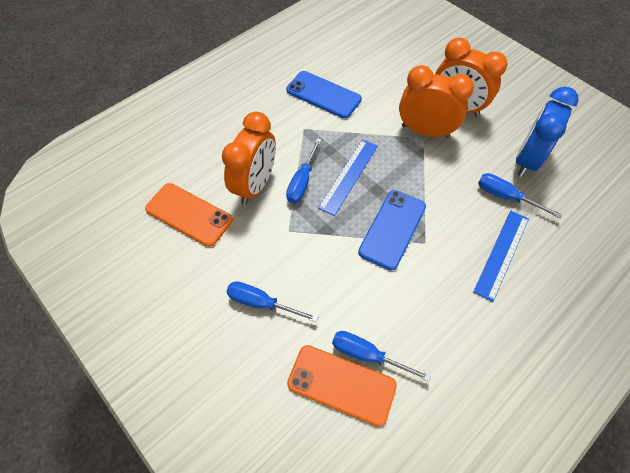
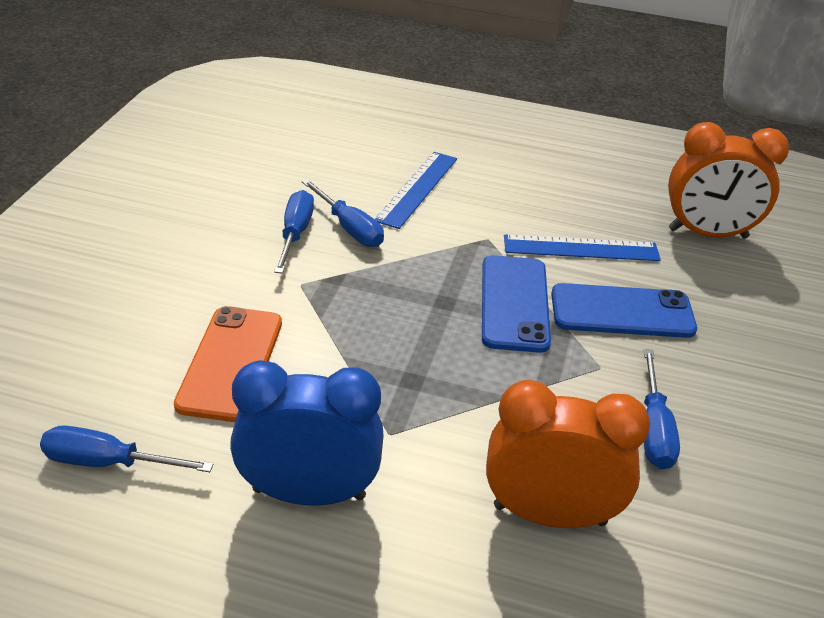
orange clock: [222,111,276,205] [399,65,474,138] [435,38,507,117] = 3 -> [486,380,650,528] [668,122,789,239] = 2
orange phone: [145,183,233,247] [287,345,397,427] = 2 -> [174,306,282,422] = 1

